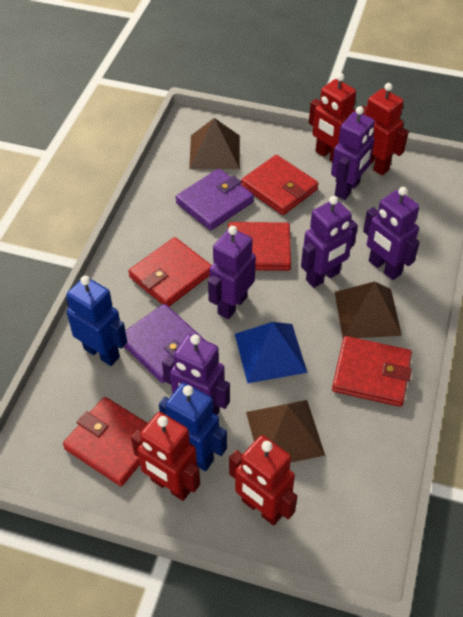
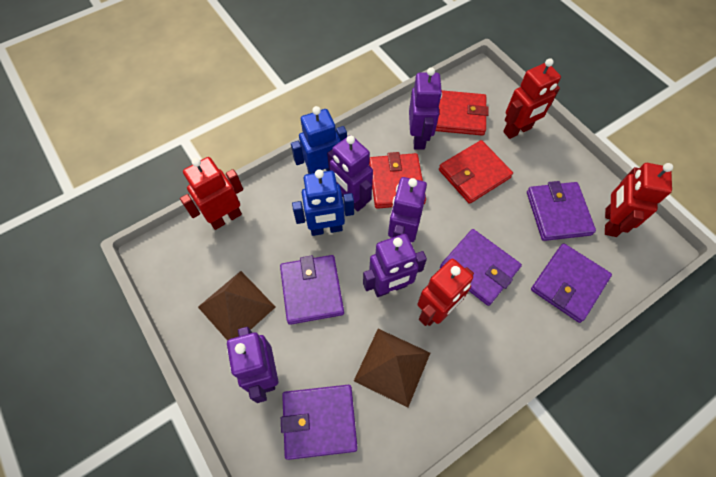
blue pyramid: [235,322,307,383] = 1 -> none = 0
brown pyramid: [189,118,240,169] [246,400,325,463] [335,281,402,338] = 3 -> [198,271,275,340] [354,329,430,408] = 2
purple wallet: [124,304,206,383] [175,168,254,230] = 2 -> [280,255,344,325] [281,385,358,460] [440,229,522,306] [527,181,596,241] [531,243,612,323] = 5
red wallet: [63,397,148,486] [128,237,211,307] [228,222,291,271] [241,155,319,215] [332,336,412,407] = 5 -> [369,152,426,209] [436,90,489,136] [439,140,513,204] = 3

